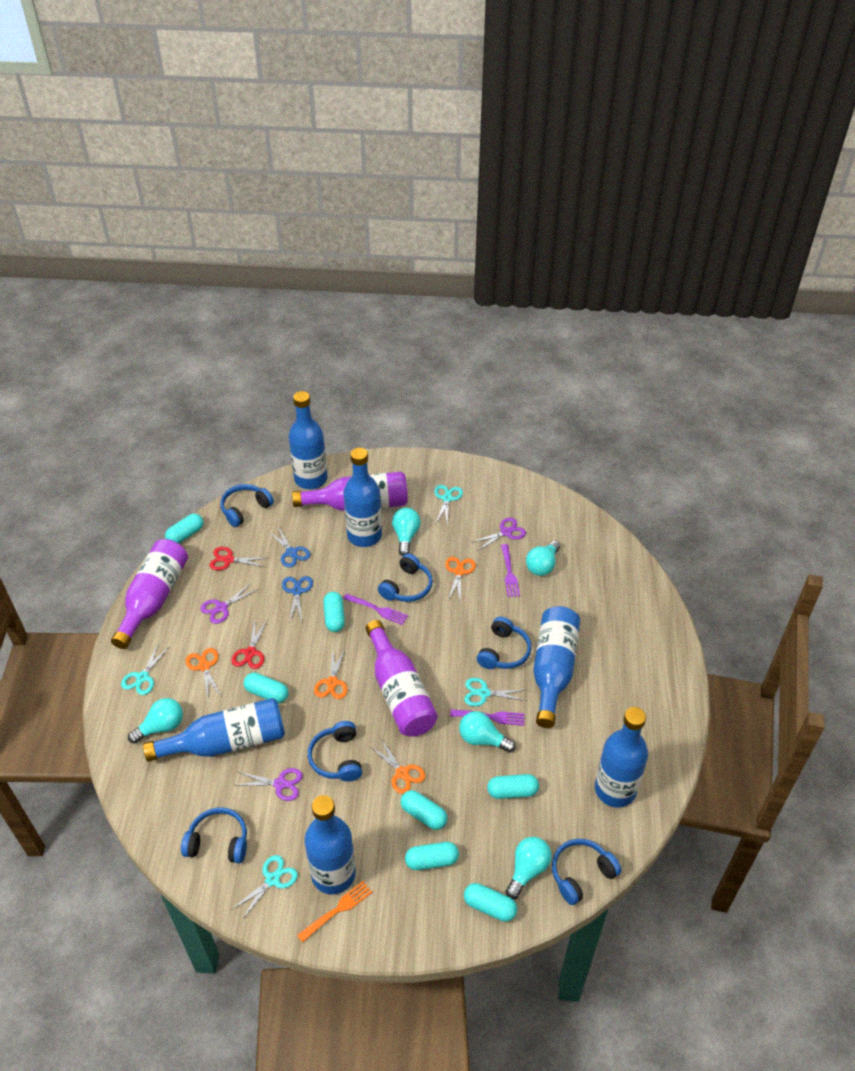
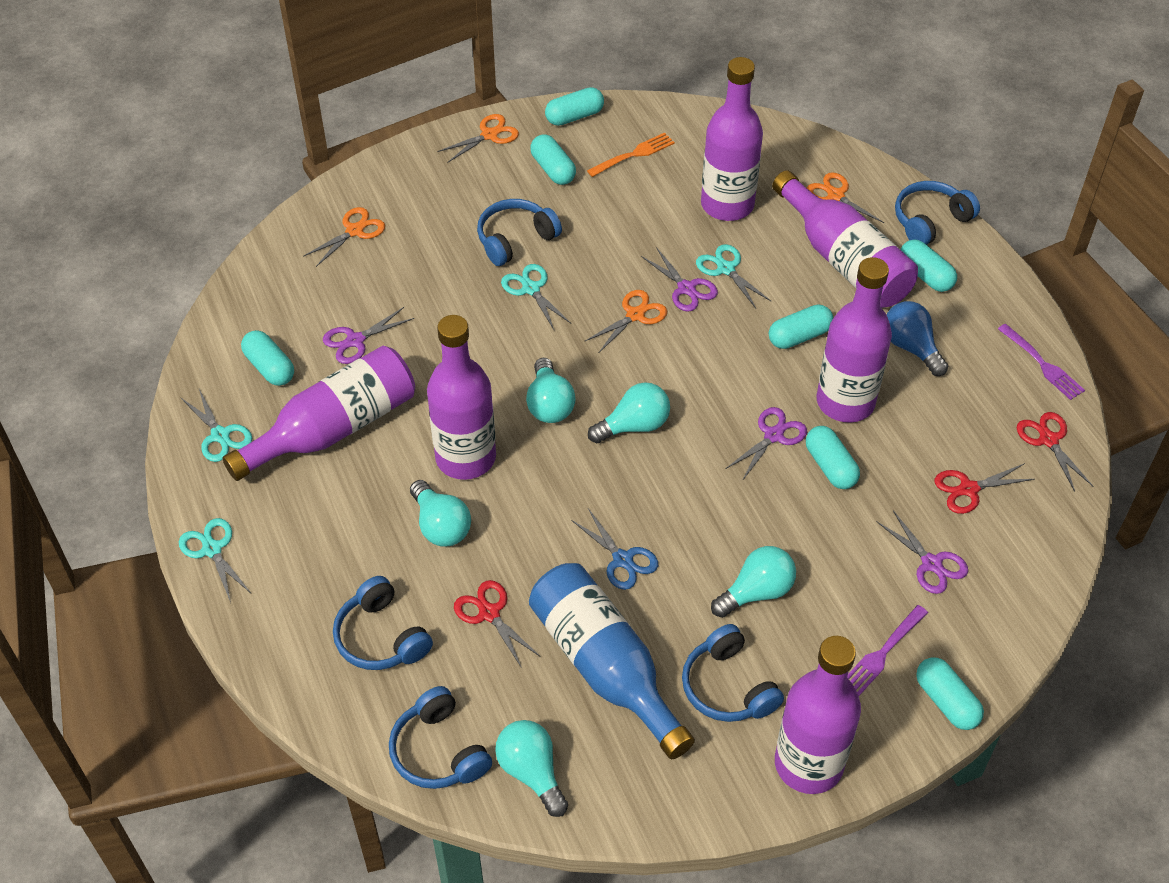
blue bottle: [143,698,285,762] [289,391,327,489] [305,795,356,894] [344,448,382,547] [533,606,580,728] [595,707,648,808] = 6 -> [529,563,695,759] = 1
blue headphones: [181,808,247,863] [220,484,274,527] [308,721,362,781] [378,553,433,602] [477,617,531,669] [552,839,621,905] = 6 -> [333,576,433,670] [389,686,492,789] [477,199,562,266] [682,624,784,722] [895,181,980,245] = 5
blue light bulb: none = 0 -> [886,301,948,376] = 1
blue scissors: [268,526,310,567] [282,576,313,622] = 2 -> [571,508,658,590] = 1
purple bottle: [111,539,188,649] [292,472,408,511] [366,620,438,737] = 3 -> [222,346,415,481] [427,315,496,480] [701,57,763,221] [772,170,918,308] [775,636,861,794] [817,257,892,423] = 6
purple fork: [343,594,408,625] [450,709,525,726] [501,544,520,597] = 3 -> [847,605,928,696] [998,324,1085,400] = 2
purple scissors: [200,583,257,624] [237,768,303,801] [473,518,526,550] = 3 -> [323,307,414,364] [641,247,718,312] [726,407,807,481] [877,510,968,594] = 4
red scissors: [209,547,267,570] [232,621,267,669] = 2 -> [454,580,541,668] [935,463,1035,514] [1017,412,1093,492] = 3

